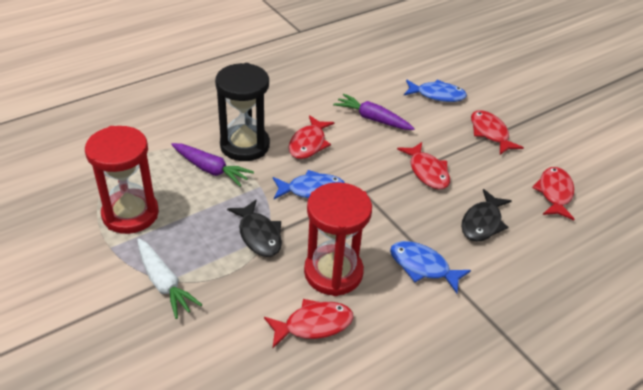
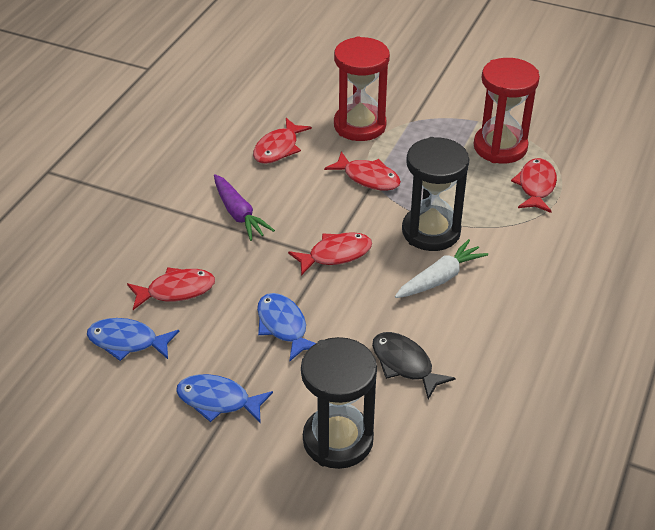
black fish: [227,200,282,257] [461,189,512,242] = 2 -> [372,332,456,400] = 1
black hourglass: [215,63,270,161] = 1 -> [301,337,377,469] [402,137,469,251] = 2
purple carrot: [171,143,254,187] [333,94,415,130] = 2 -> [214,174,275,241] = 1

